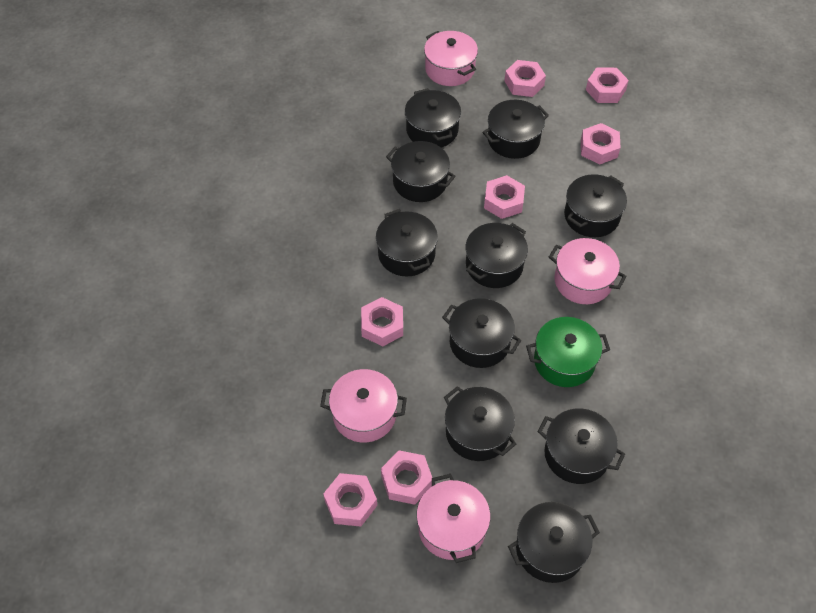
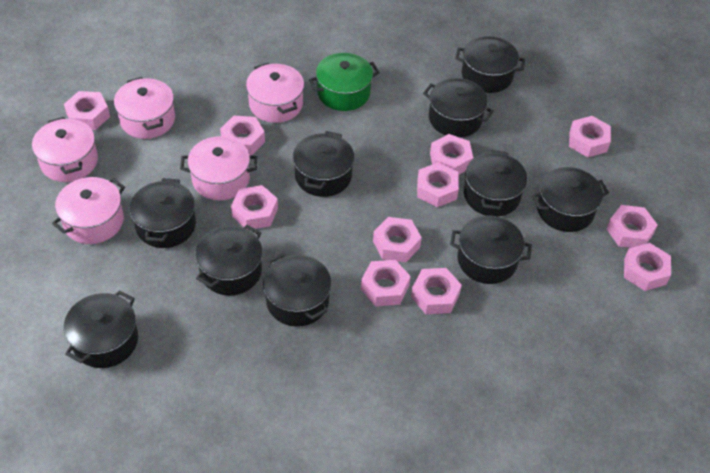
pink nut: [323,473,377,527] [361,297,403,347] [381,450,432,505] [484,175,525,219] [504,60,546,97] [581,123,621,165] [586,67,629,103] = 7 -> [64,91,110,130] [220,116,265,156] [231,185,278,230] [361,260,411,307] [373,217,422,262] [411,268,462,314] [417,162,459,207] [430,134,473,175] [569,116,611,157] [606,205,658,248] [624,243,671,291] = 11
pink pot: [320,369,407,443] [416,474,491,563] [424,31,478,86] [549,238,627,304] = 4 -> [32,117,98,182] [52,177,125,244] [114,77,175,139] [180,136,258,200] [246,63,304,123] = 5

